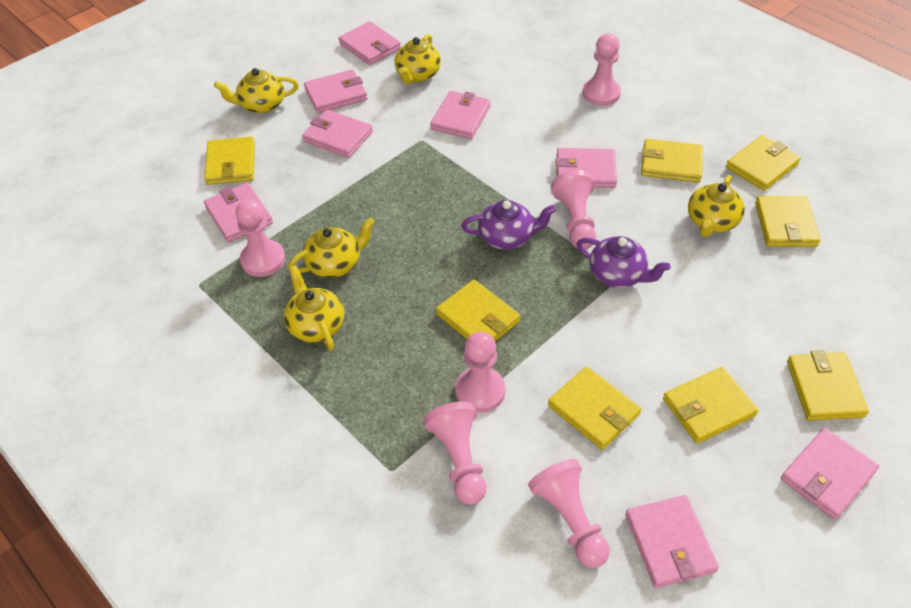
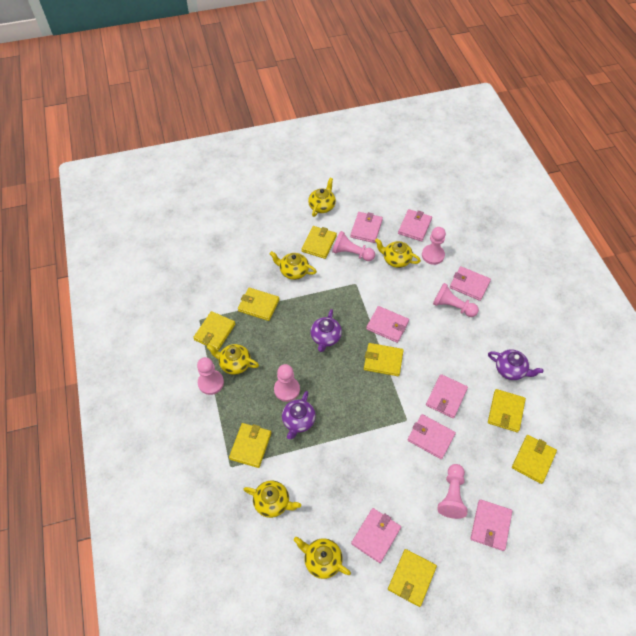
purple teapot: [461,200,556,250] [576,236,671,288] = 2 -> [282,391,316,439] [310,309,342,352] [488,349,544,380] = 3
yellow teapot: [214,68,299,113] [284,265,344,351] [288,218,375,278] [394,34,441,84] [688,175,745,237] = 5 -> [207,344,259,375] [243,481,301,518] [270,251,317,280] [294,537,351,579] [308,178,336,217] [375,239,421,268] = 6

